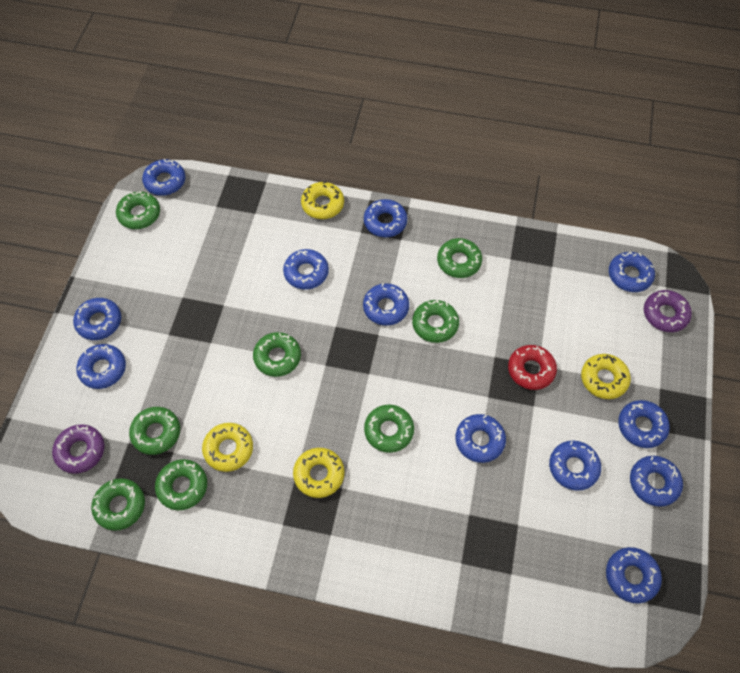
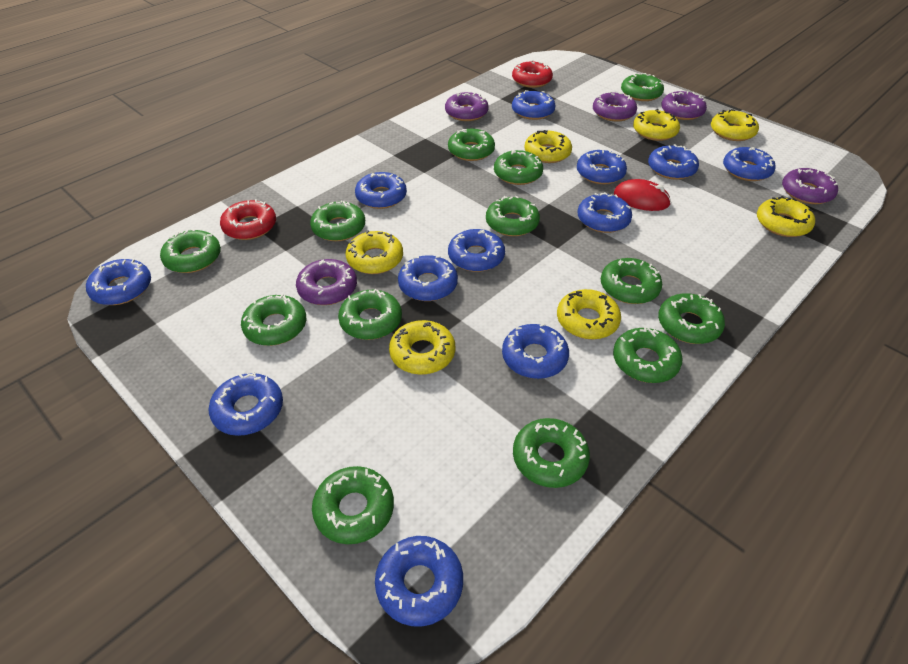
green donut: [91,478,145,531] [116,191,160,229] [129,407,180,455] [155,459,207,510] [253,332,301,377] [364,404,414,453] [412,299,459,343] [437,238,482,278] = 8 -> [160,228,221,273] [241,294,306,346] [310,200,365,241] [312,466,394,544] [338,289,402,340] [448,129,495,161] [486,195,540,236] [494,150,543,185] [513,418,590,488] [601,258,662,304] [613,327,683,383] [621,73,664,101] [658,293,725,344] = 13
purple donut: [52,424,105,474] [644,290,692,332] = 2 -> [296,259,357,305] [445,92,489,121] [593,91,637,122] [661,91,707,120] [782,168,838,204] = 5
red donut: [508,345,557,390] = 1 -> [220,199,276,240] [512,60,553,88] = 2
red mouse: none = 0 -> [614,179,671,211] = 1
yellow donut: [202,423,253,472] [293,448,344,498] [301,181,344,219] [581,354,631,399] = 4 -> [346,230,403,274] [389,320,455,375] [524,130,572,163] [557,289,621,339] [633,109,680,141] [711,109,759,141] [757,196,815,237] = 7

